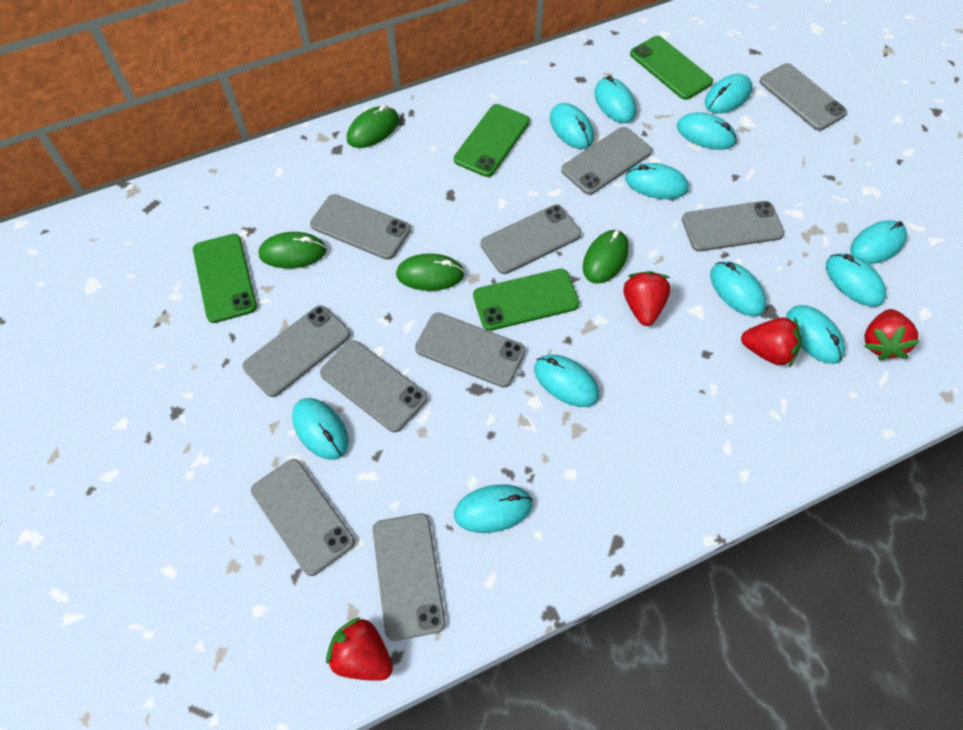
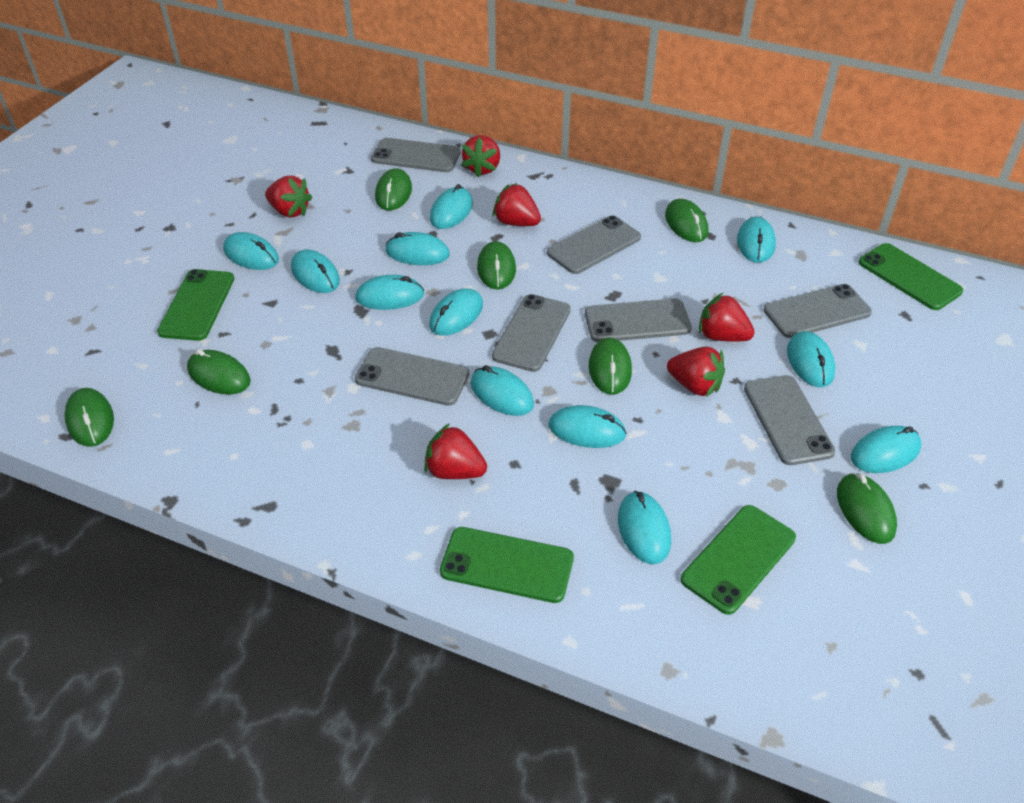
green mouse: [259,232,326,268] [347,105,399,148] [396,253,465,291] [583,230,629,284] = 4 -> [65,388,114,447] [187,349,251,395] [375,168,412,211] [477,241,516,289] [589,337,632,395] [665,199,708,242] [837,473,897,544] = 7
grey phone: [242,305,350,397] [251,459,355,576] [310,194,411,260] [320,340,427,432] [373,513,446,641] [415,313,526,388] [481,204,581,274] [561,127,652,195] [682,201,785,252] [759,63,847,131] = 10 -> [355,347,469,406] [371,138,460,172] [492,294,571,372] [547,215,641,274] [585,298,692,342] [744,375,835,465] [764,284,872,338] = 7
red strawberry: [326,617,393,681] [624,271,671,326] [741,317,802,367] [864,309,920,360] = 4 -> [265,176,312,217] [424,423,487,479] [462,135,500,177] [492,183,541,226] [667,347,725,397] [699,293,755,342] = 6

